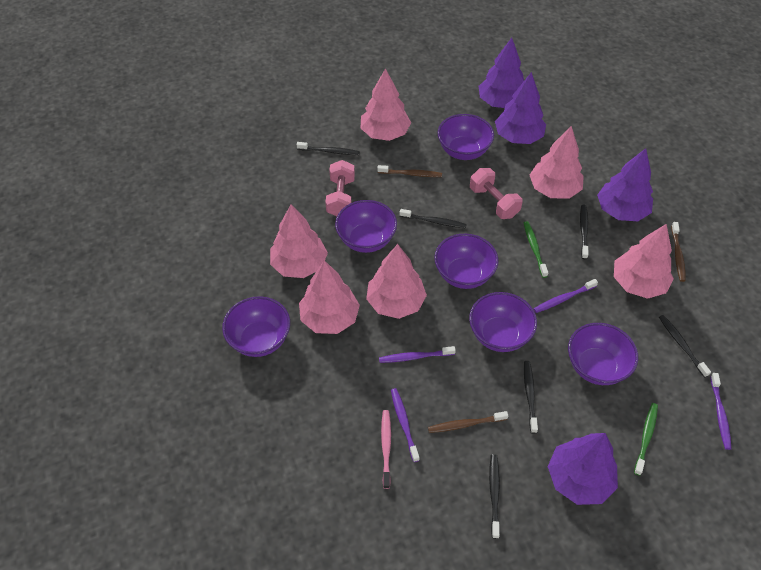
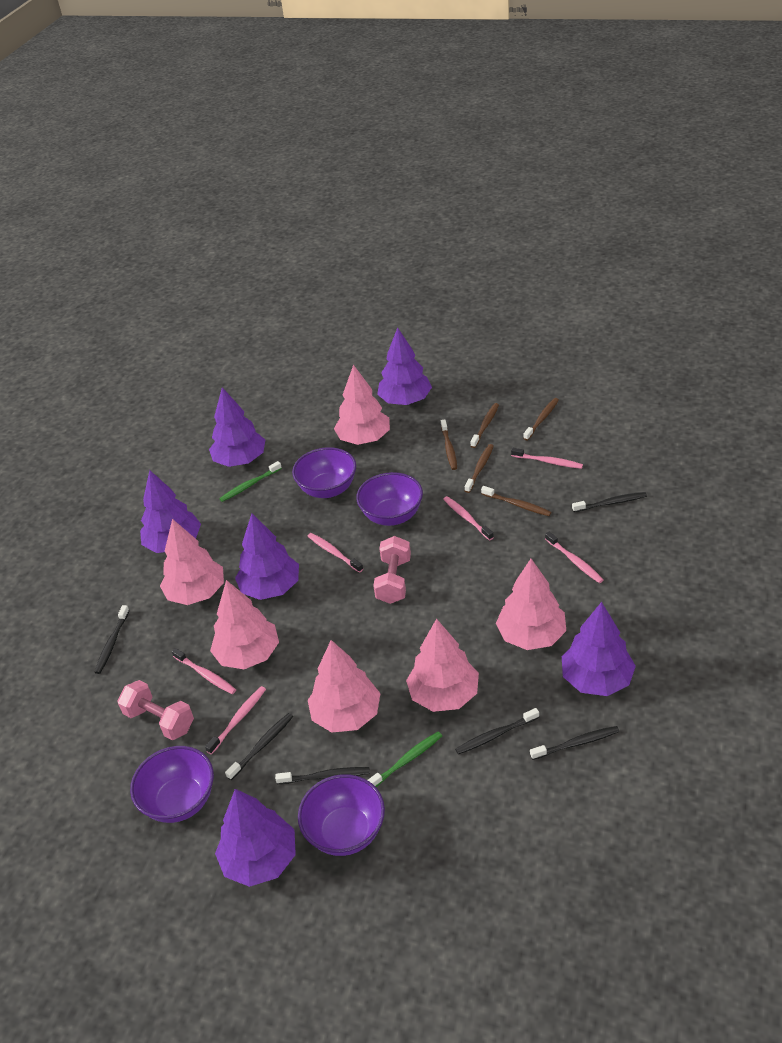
brown toothbrush: [377,165,442,177] [428,411,508,433] [671,222,686,282] = 3 -> [441,420,457,470] [465,444,494,493] [471,403,499,448] [481,486,551,516] [523,398,559,441] = 5
pink toothbrush: [381,410,391,489] = 1 -> [172,648,236,694] [205,686,266,754] [308,533,363,573] [443,496,494,540] [511,448,583,469] [545,532,604,583] = 6
purple bowl: [222,296,290,357] [335,200,397,253] [434,234,499,289] [438,114,494,160] [469,292,537,352] [568,323,638,385] = 6 -> [130,746,214,823] [292,447,356,498] [298,774,385,856] [356,472,423,526] = 4
purple toothbrush: [379,346,456,363] [391,388,420,462] [534,279,598,313] [710,373,731,450] = 4 -> none = 0
purple tree: [479,38,524,108] [495,72,546,144] [548,433,618,505] [597,148,653,221] = 4 -> [140,470,201,553] [209,387,265,467] [215,789,296,887] [235,513,299,600] [377,327,432,405] [562,602,636,696] = 6

